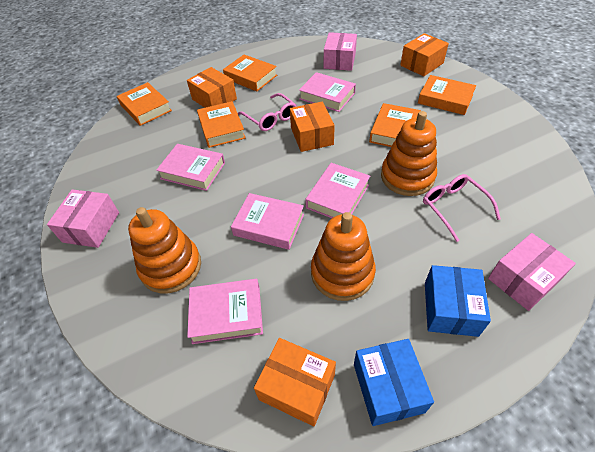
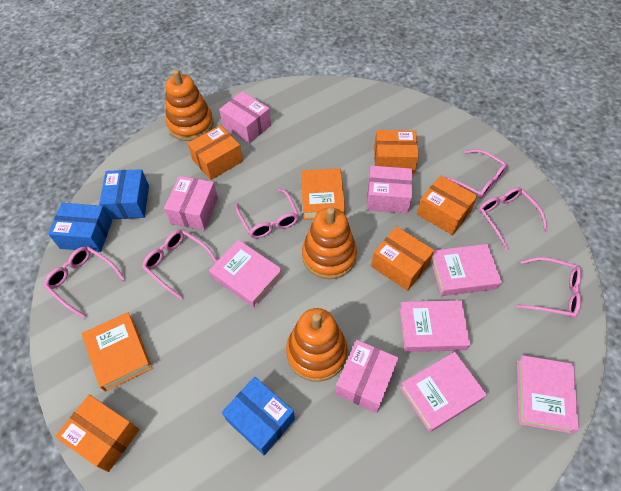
blue box: [354,339,434,426] [425,265,491,337] = 2 -> [48,203,112,252] [99,169,149,220] [222,377,295,455] = 3
orange book: [117,82,172,126] [197,101,245,148] [223,55,277,91] [369,103,421,147] [418,75,476,115] = 5 -> [82,312,152,392] [301,168,346,220] = 2
orange box: [187,67,237,108] [254,338,336,427] [290,102,335,152] [400,33,449,76] = 4 -> [55,395,139,472] [188,125,243,180] [371,226,434,291] [374,130,419,174] [417,175,478,235] = 5
pink box: [47,189,119,248] [324,32,357,71] [488,233,576,311] = 3 -> [164,176,218,230] [219,91,271,144] [336,340,399,413] [367,166,412,213] = 4
pink glasses: [238,93,296,131] [423,174,501,242] = 2 -> [44,246,125,318] [142,230,218,300] [235,188,299,239] [445,149,508,199] [479,187,548,250] [516,257,582,318] = 6

